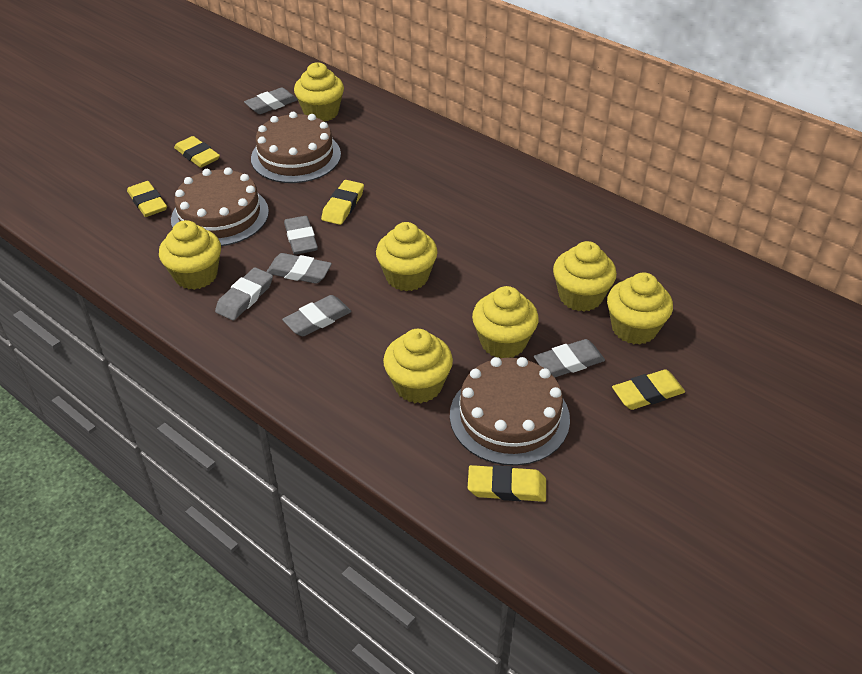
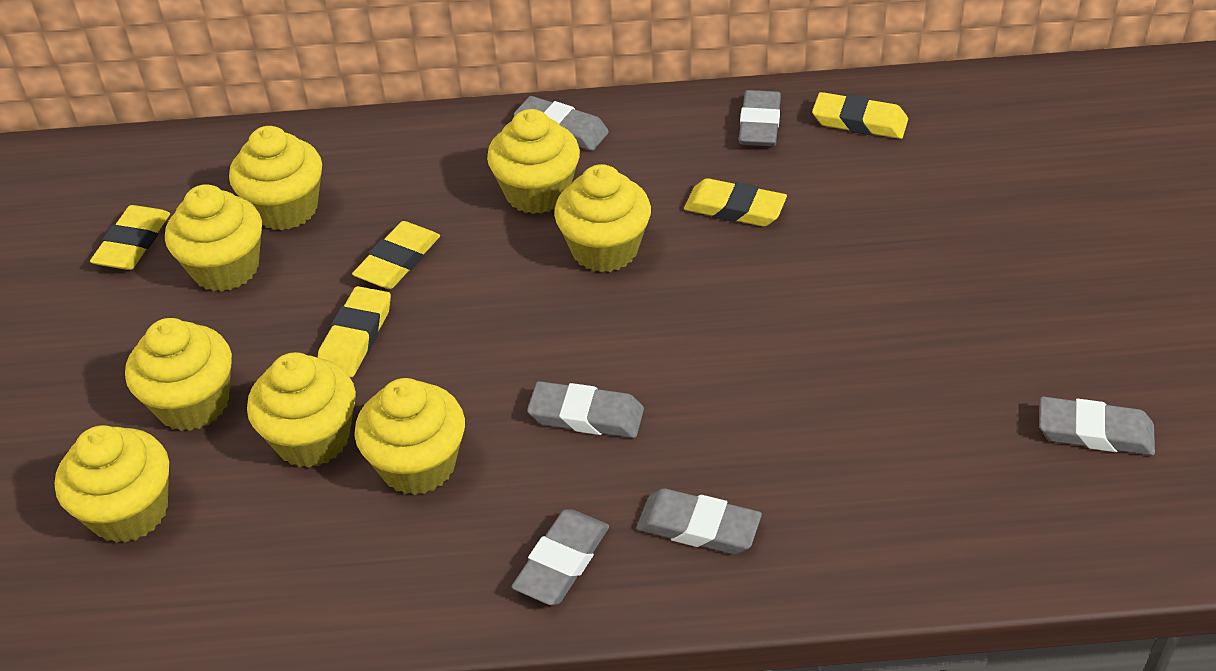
brown cake: [171,167,269,246] [251,112,341,183] [450,357,570,466] = 3 -> none = 0
yellow cupcake: [159,220,221,290] [294,62,344,122] [376,222,438,291] [383,329,453,403] [472,286,539,358] [553,241,617,312] [607,273,673,345] = 7 -> [55,425,169,543] [125,318,232,431] [165,184,262,292] [229,126,322,230] [247,352,356,468] [355,378,465,495] [487,109,580,214] [554,164,651,272] = 8

